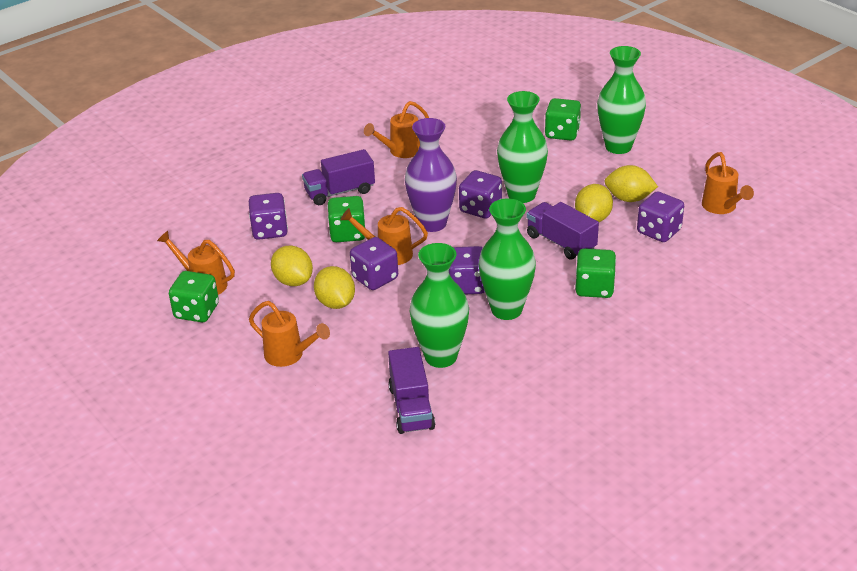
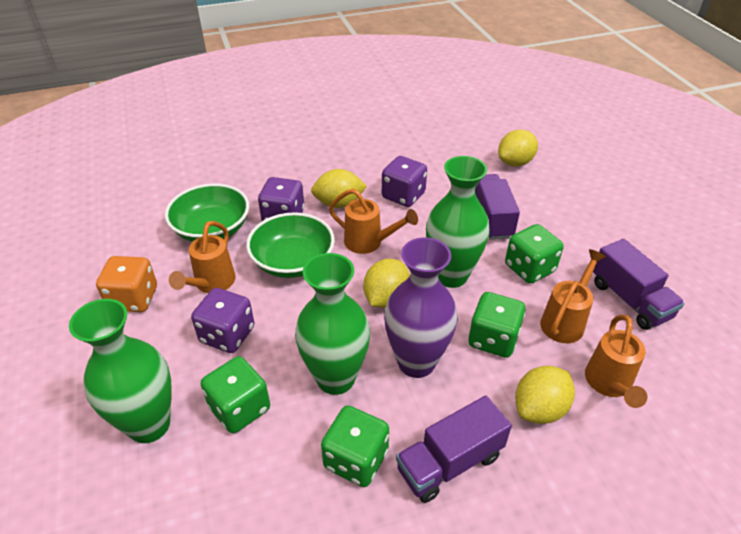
green bowl: none = 0 -> [165,183,249,242] [246,212,335,278] = 2
green vase: [410,243,469,368] [479,198,536,320] [497,91,548,203] [597,46,646,154] = 4 -> [69,299,171,443] [295,253,370,395] [426,156,490,288] = 3
orange dice: none = 0 -> [96,256,157,312] = 1
orange watering can: [157,231,235,295] [249,301,330,367] [341,207,428,265] [364,101,429,158] [702,152,754,214] = 5 -> [169,221,236,293] [329,189,418,254] [540,249,606,343] [585,314,647,408] = 4
purple dice: [249,193,288,240] [350,237,398,290] [449,246,485,294] [459,170,502,219] [637,191,684,242] = 5 -> [191,288,254,353] [258,177,305,221] [382,156,427,207] = 3

